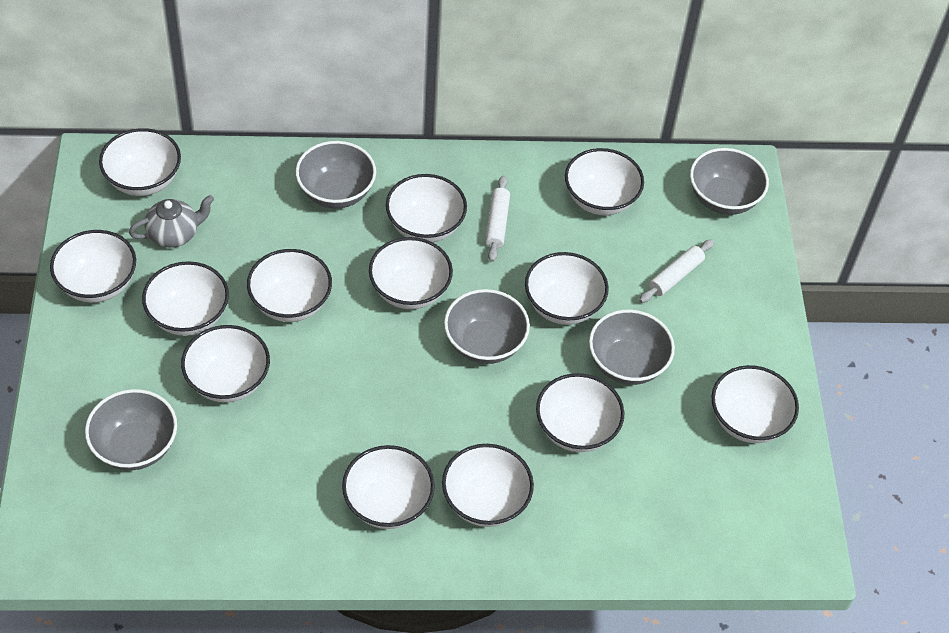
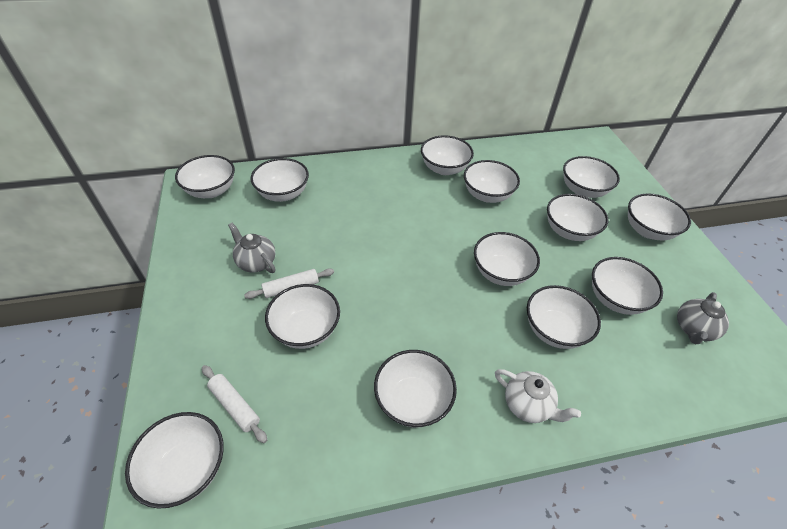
grey bowl: [85,389,177,470] [296,141,376,208] [444,289,530,364] [589,309,675,385] [690,148,769,215] = 5 -> none = 0
grey teapot: [129,195,214,248] = 1 -> [228,223,275,273] [677,292,729,344] = 2
white teapot: none = 0 -> [495,369,581,423] = 1

